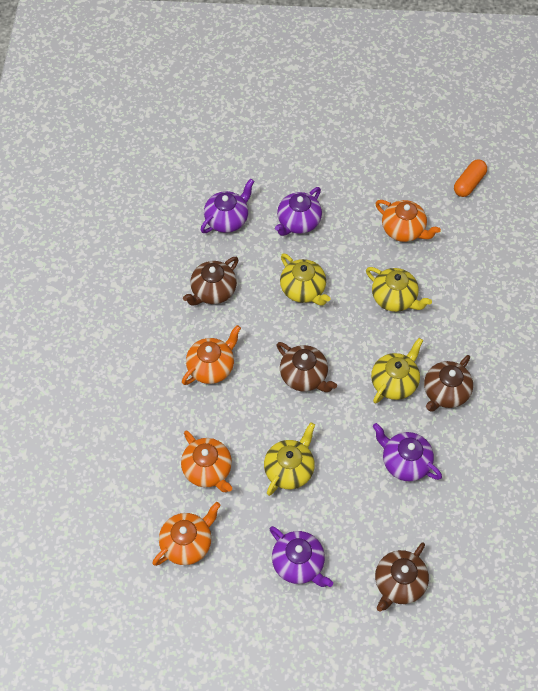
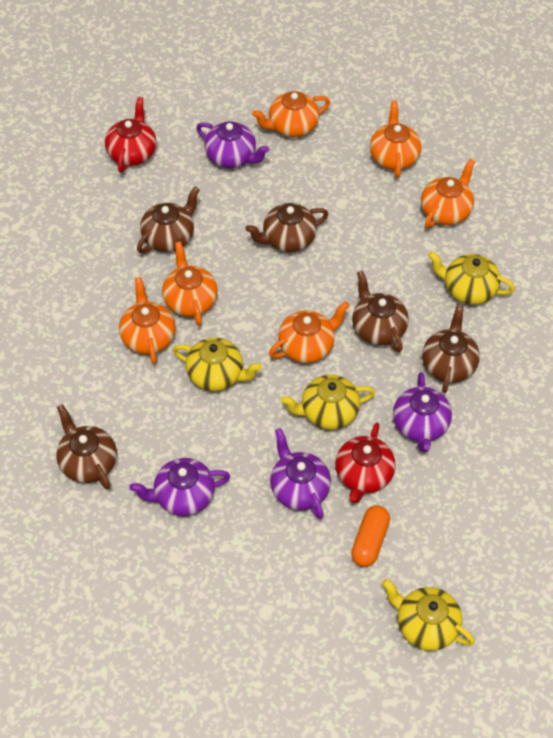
brown teapot: [183,257,238,305] [276,342,337,392] [375,543,429,612] [424,355,473,412] = 4 -> [56,404,117,490] [137,186,200,253] [245,203,328,252] [352,271,409,353] [422,304,480,393] = 5
orange teapot: [153,502,221,566] [181,431,232,492] [182,325,241,385] [375,200,441,242] = 4 -> [119,277,176,364] [162,242,218,326] [252,91,330,137] [269,301,350,363] [370,101,421,178] [421,159,475,228] = 6
red teapot: none = 0 -> [105,97,156,173] [335,423,396,503] = 2

